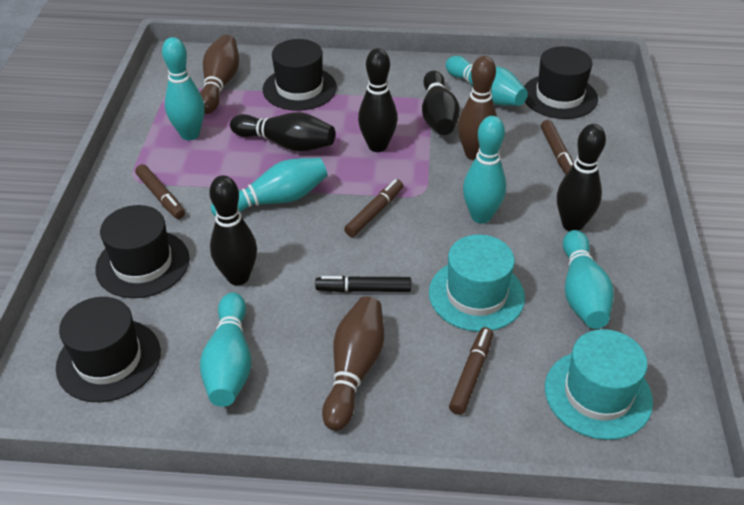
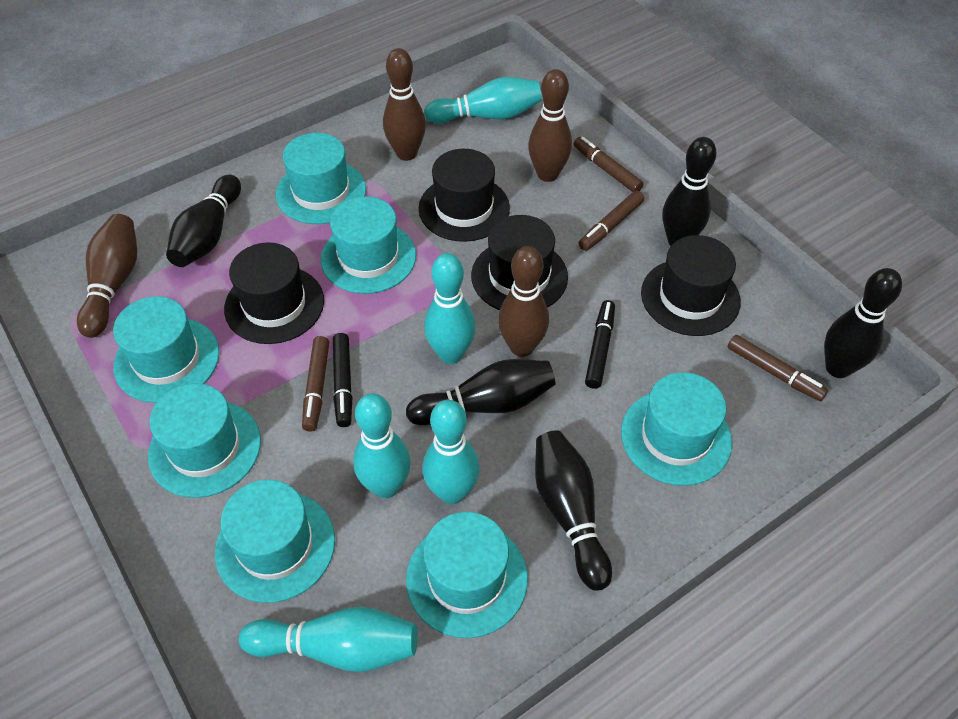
black marker: [315,276,411,293] = 1 -> [333,333,352,427] [585,300,615,389] = 2
brown bowling pin: [200,35,239,114] [322,296,384,431] [458,56,497,160] = 3 -> [77,214,137,338] [383,48,426,161] [498,246,549,357] [528,69,572,182] = 4
turquoise bowling pin: [162,37,205,140] [200,293,251,407] [211,158,327,217] [445,56,528,106] [463,116,506,224] [563,230,614,329] = 6 -> [239,607,417,672] [353,393,411,498] [423,400,480,504] [424,77,542,124] [424,253,476,364] = 5
turquoise hat: [429,234,525,332] [545,329,653,440] = 2 -> [113,296,219,403] [148,383,261,498] [215,480,335,603] [276,133,366,224] [321,196,416,294] [406,512,528,638] [621,372,732,486] = 7

